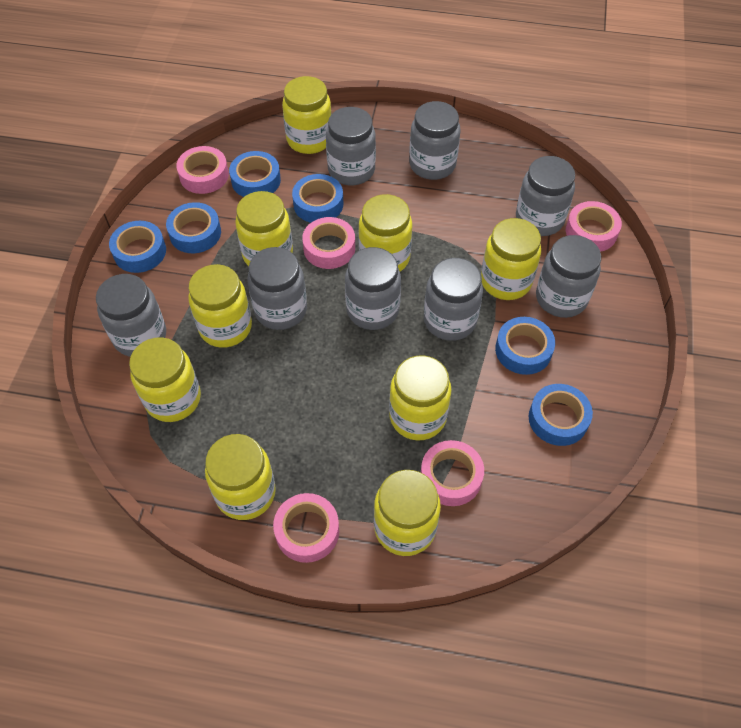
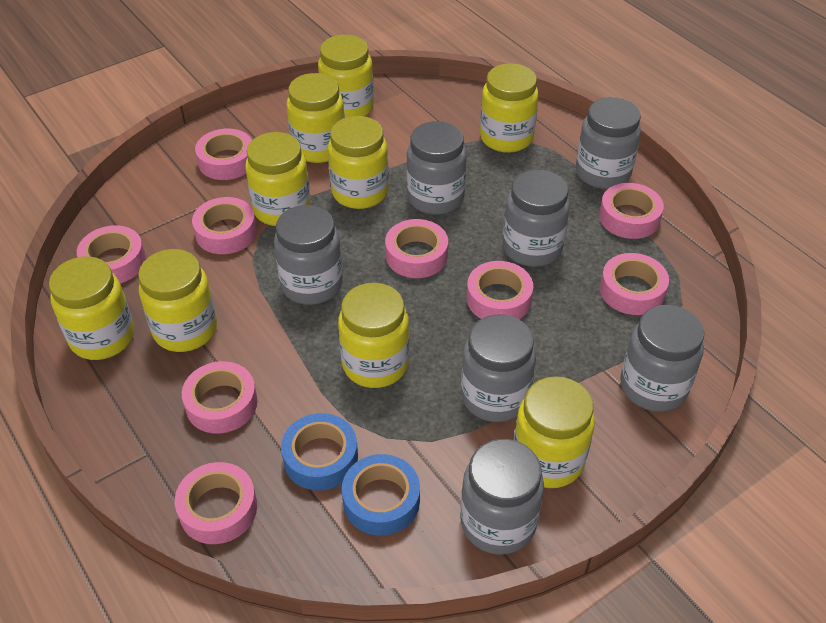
blue tape: [109,221,166,273] [166,202,221,253] [229,151,281,197] [292,174,344,223] [495,317,555,375] [529,384,593,446] = 6 -> [281,413,358,490] [342,454,420,536] = 2
grey jar: [96,274,166,357] [247,247,307,330] [326,107,376,185] [345,247,401,330] [409,101,461,180] [424,258,483,341] [516,156,575,236] [536,235,601,318] = 8 -> [274,205,343,305] [407,121,467,215] [460,439,544,555] [461,314,536,422] [503,170,570,267] [576,97,641,189] [620,305,704,412] = 7
pink tape: [176,146,229,194] [273,493,339,563] [302,217,355,269] [421,440,484,506] [566,201,622,252] = 5 -> [77,225,146,283] [175,462,257,544] [182,361,258,434] [192,197,257,254] [195,128,252,180] [385,219,448,278] [467,261,533,319] [599,183,664,239] [600,253,669,315] = 9

